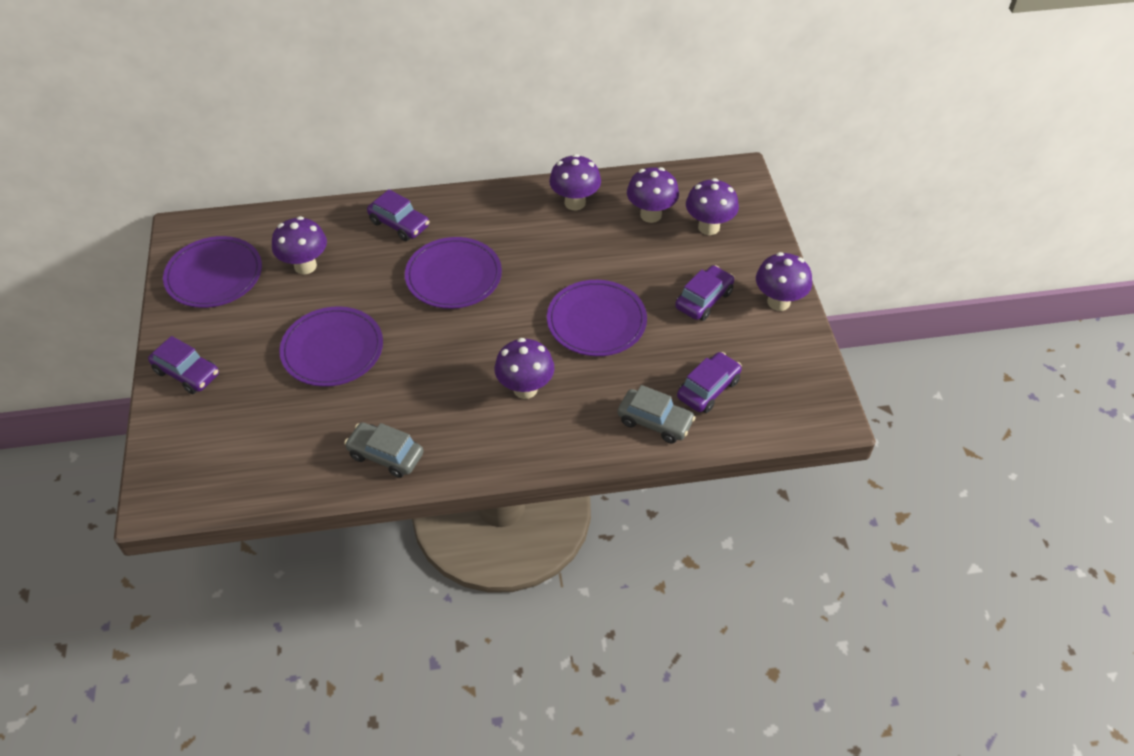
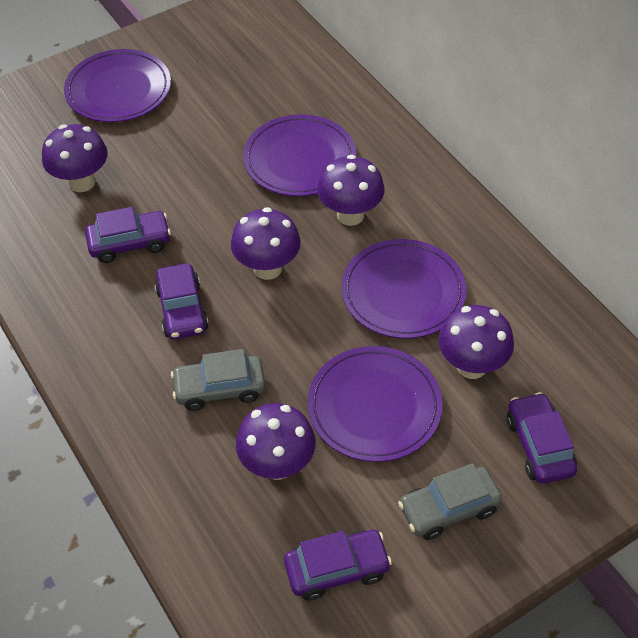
purple mushroom: [272,216,327,275] [494,338,554,399] [549,154,601,210] [627,167,679,223] [686,178,739,235] [756,252,812,311] = 6 -> [42,124,108,192] [231,207,301,280] [236,403,316,480] [317,155,385,226] [438,305,514,379] = 5

